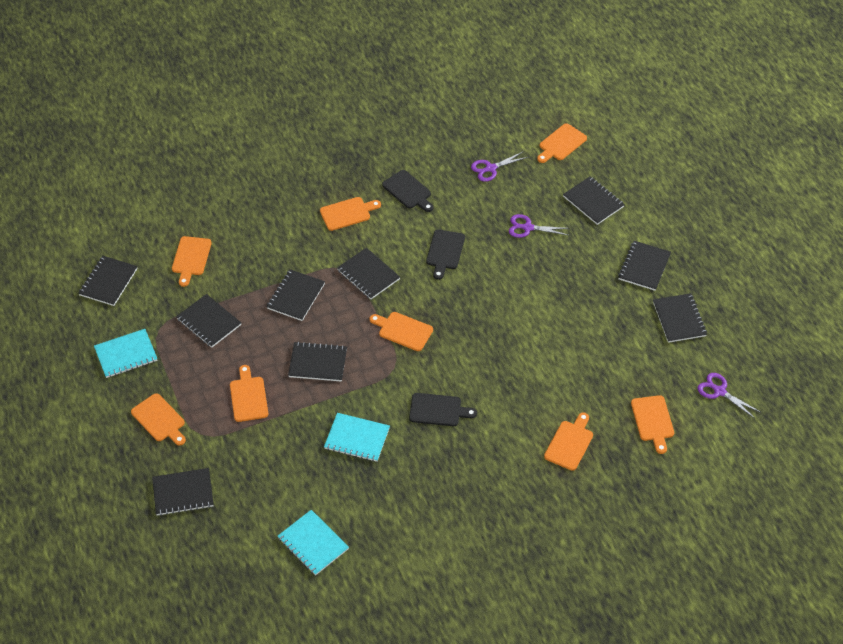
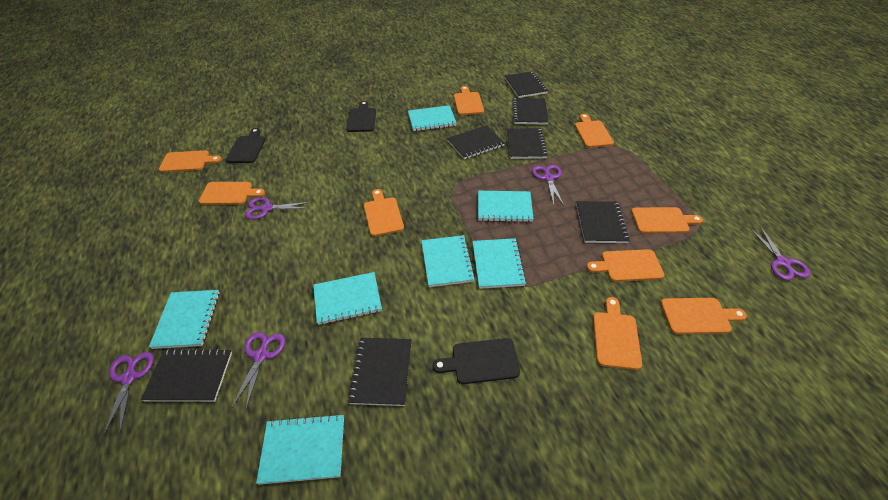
black notebook: [78,256,138,306] [152,468,214,516] [176,294,241,348] [266,269,325,321] [288,342,347,382] [337,248,400,299] [563,176,625,225] [618,241,671,291] [653,293,707,343] = 9 -> [141,349,232,402] [348,338,412,406] [447,125,505,159] [505,71,548,98] [506,128,548,159] [512,98,549,125] [576,201,630,243] = 7
orange cutting board: [131,393,186,446] [172,236,212,287] [230,365,268,422] [320,197,381,231] [369,312,433,351] [537,123,587,163] [544,412,593,471] [631,395,674,454] = 8 -> [159,150,221,172] [199,182,265,205] [364,189,404,237] [454,86,484,115] [575,114,614,148] [587,249,664,282] [593,297,642,370] [631,207,703,233] [661,298,747,334] = 9
purple scissors: [471,151,528,182] [509,214,570,238] [697,373,760,418] = 3 -> [104,352,154,435] [232,332,285,409] [245,197,311,220] [532,165,564,205] [750,226,811,281] = 5
turquoise notebook: [94,329,157,378] [278,510,349,575] [324,413,390,462] = 3 -> [149,290,220,349] [256,414,344,485] [313,272,382,325] [408,105,457,131] [421,235,475,287] [472,238,527,289] [478,191,533,222] = 7

